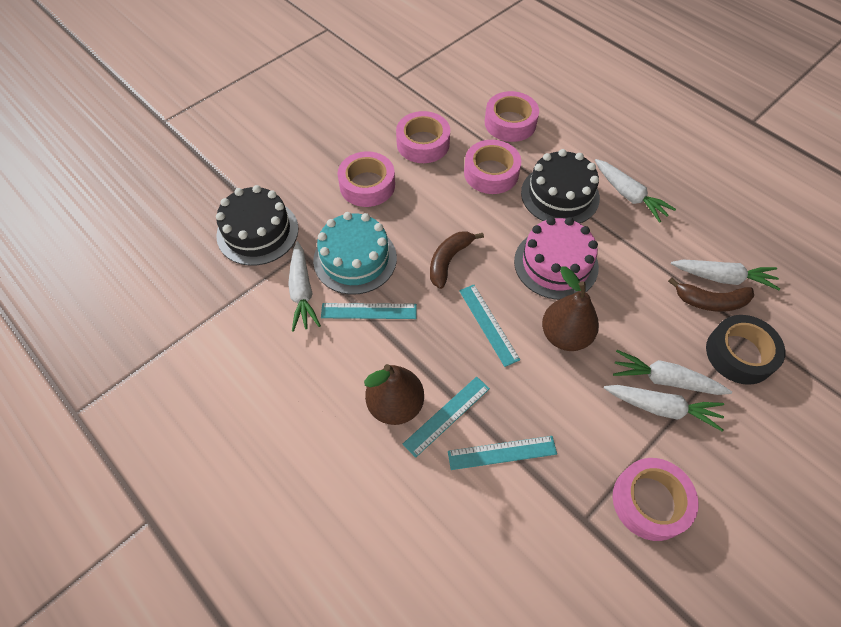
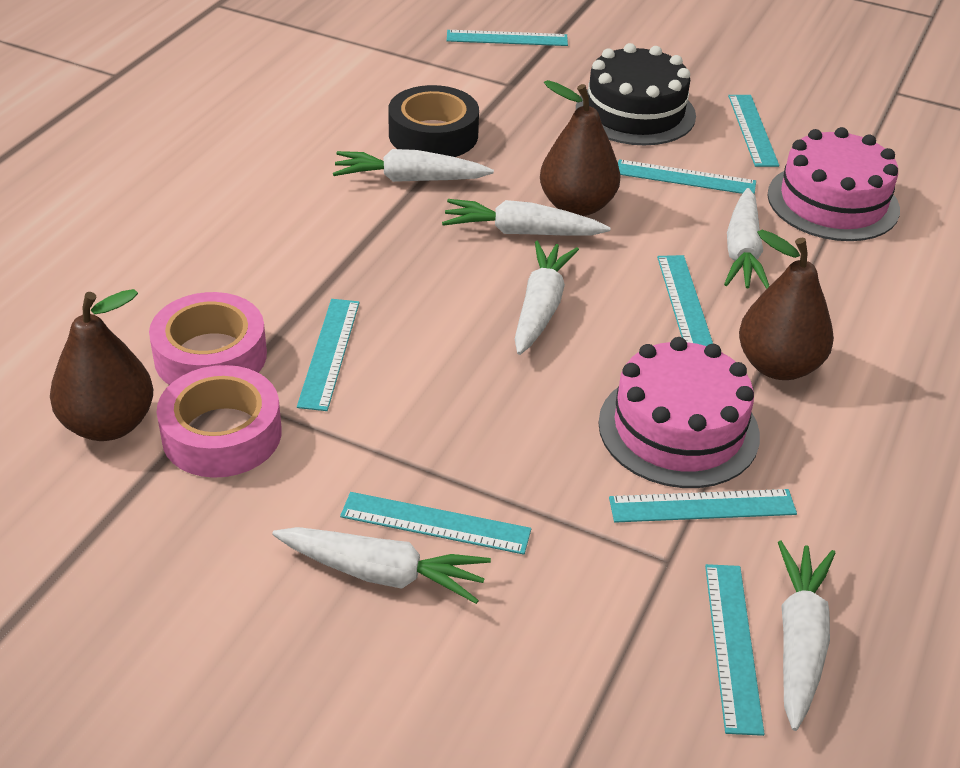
black cake: [216,185,298,266] [521,149,600,223] = 2 -> [576,43,696,145] = 1
brown banana: [430,231,484,289] [668,278,754,312] = 2 -> none = 0
brown pear: [364,364,424,425] [542,266,599,351] = 2 -> [50,289,153,441] [540,80,621,216] [739,230,834,380] = 3
pink cake: [514,217,599,300] = 1 -> [598,337,760,488] [767,127,900,241] = 2
pink tape: [338,151,395,207] [396,111,450,163] [464,140,521,194] [485,91,539,142] [613,458,698,541] = 5 -> [149,292,267,385] [156,365,282,478] = 2
turquoise cake: [313,212,397,295] = 1 -> none = 0
turquoise ruler: [321,303,417,319] [403,376,490,458] [448,436,557,470] [459,285,520,367] = 4 -> [297,299,360,411] [340,492,531,555] [447,30,568,46] [609,489,797,523] [618,159,756,195] [657,255,713,346] [705,564,765,736] [728,95,779,167] = 8
white carrot: [288,241,321,332] [595,159,676,223] [604,385,724,432] [613,350,732,395] [671,259,780,290] = 5 -> [272,527,491,604] [333,149,494,182] [442,199,610,235] [515,241,579,355] [724,188,769,289] [778,541,835,731] = 6

